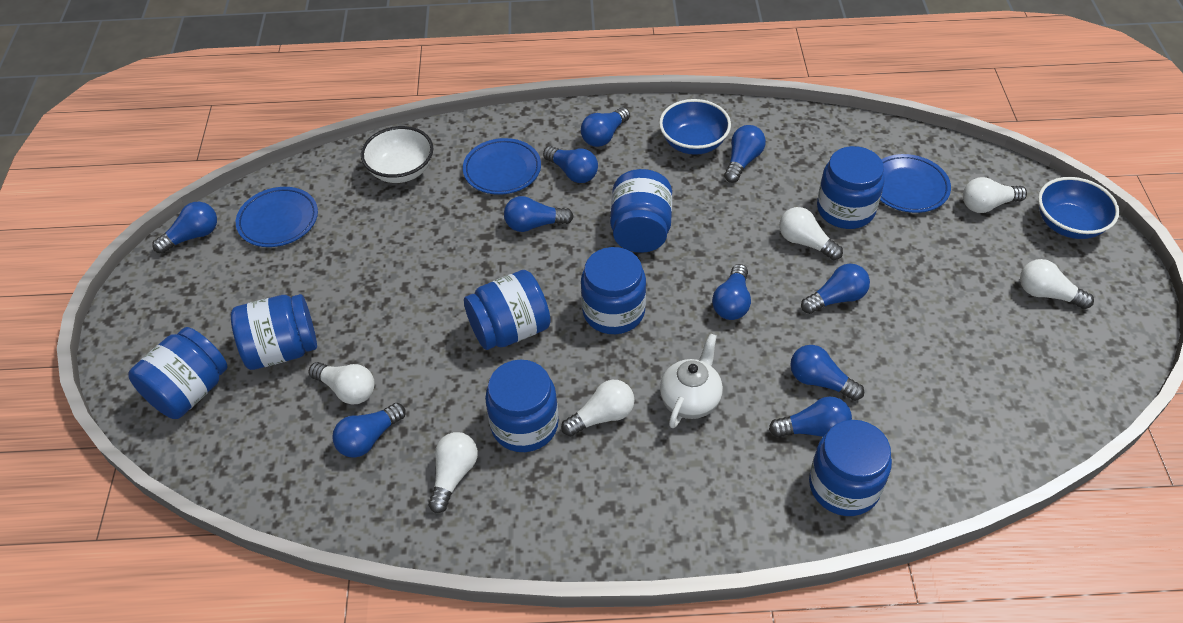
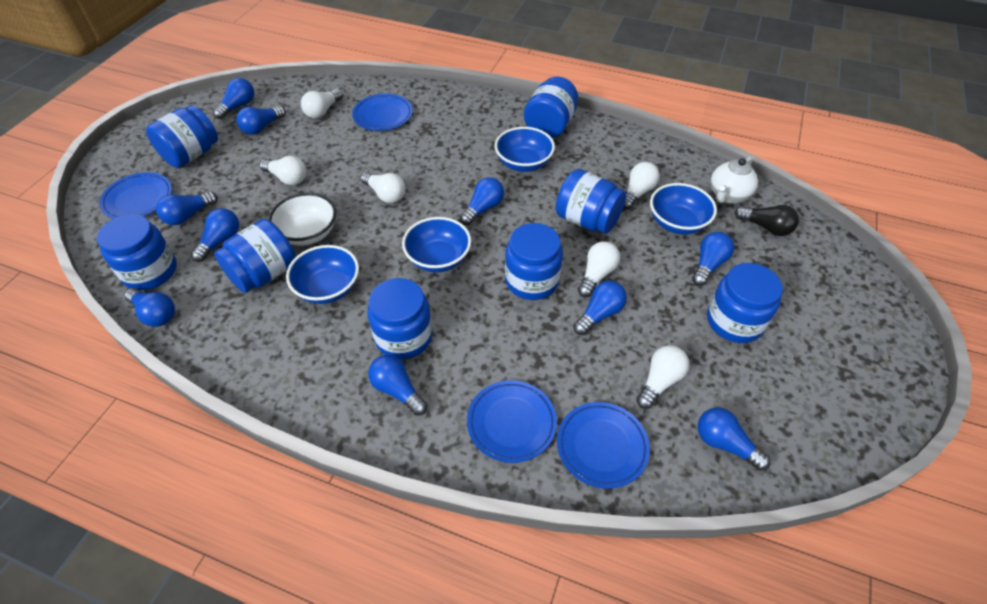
black light bulb: none = 0 -> [734,205,799,236] = 1
blue bowl: [659,99,731,155] [1038,177,1119,239] = 2 -> [286,245,359,304] [402,217,471,272] [495,127,555,172] [650,183,717,235] = 4
blue plate: [236,187,318,247] [463,138,541,195] [880,154,951,213] = 3 -> [99,172,172,219] [352,94,413,131] [467,380,557,463] [557,402,650,489] = 4

